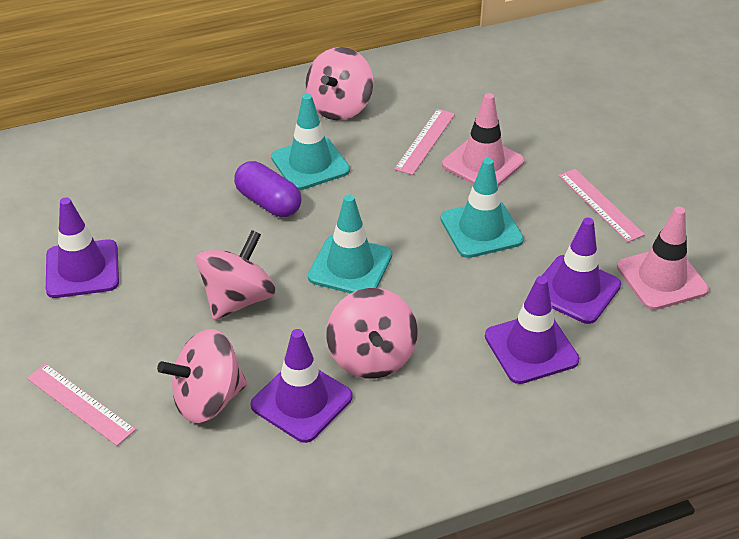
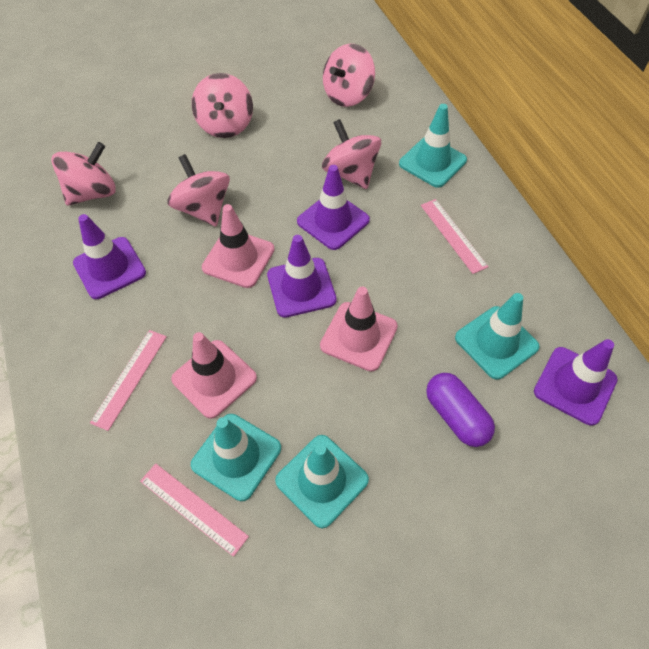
pink spinning top: [157,329,247,423] [196,230,276,320] [305,47,373,120] [326,288,418,379] = 4 -> [51,142,116,206] [167,154,230,226] [192,73,253,138] [322,119,381,189] [323,44,375,107] = 5
pink traffic cone: [442,93,524,186] [617,207,709,310] = 2 -> [171,332,257,419] [202,204,275,288] [320,287,398,371] = 3
turquoise traffic cone: [271,94,350,190] [308,194,392,294] [440,158,524,258] = 3 -> [191,414,281,501] [275,435,369,529] [399,104,467,188] [455,293,540,380] = 4

